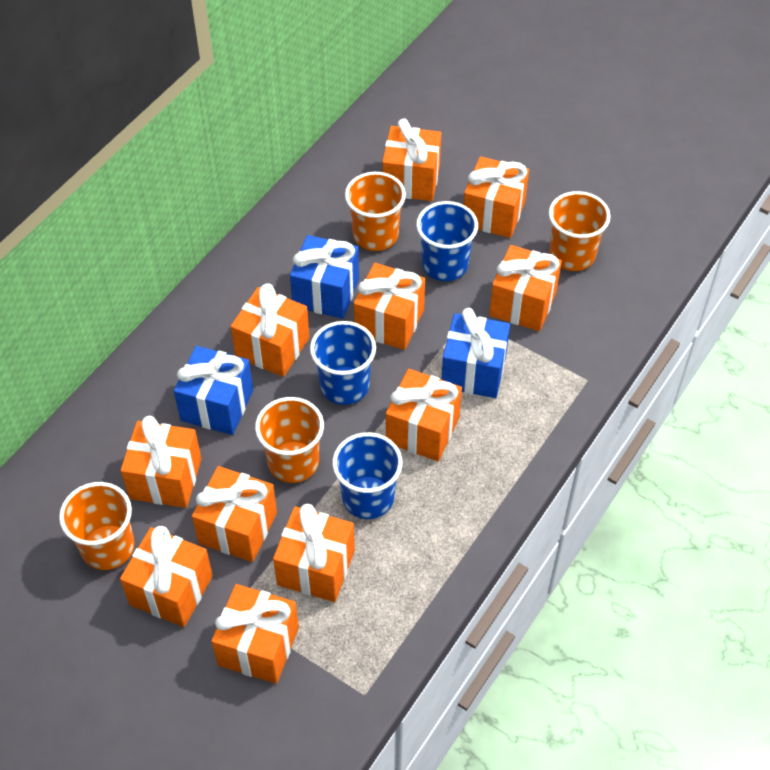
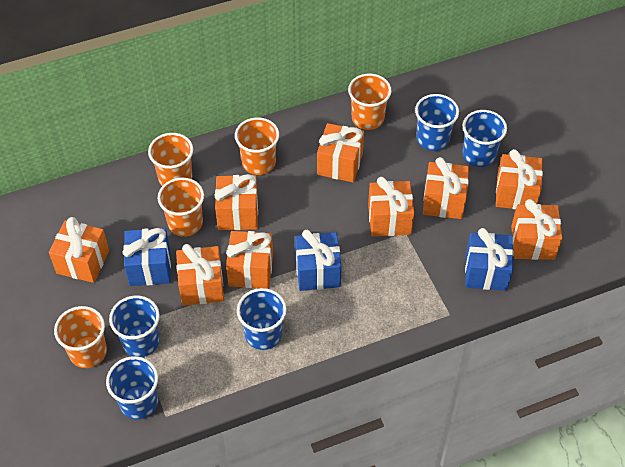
blue cup: [310,321,376,405] [333,432,403,519] [416,201,478,281] = 3 -> [106,356,158,420] [109,296,160,357] [237,288,287,350] [415,94,459,151] [462,110,507,167] = 5
orange cup: [59,482,135,570] [255,397,324,483] [345,172,406,251] [549,191,611,271] = 4 -> [54,306,107,368] [148,133,193,186] [158,178,204,237] [235,117,279,175] [348,74,392,130] = 5
orange gift: [120,526,213,627] [121,416,201,508] [192,466,277,562] [211,584,299,684] [231,283,310,377] [273,504,355,602] [354,263,425,350] [382,118,441,201] [386,369,462,461] [464,156,529,238] [489,245,562,331] = 11 -> [49,217,109,283] [176,244,224,306] [214,174,258,230] [226,231,273,289] [317,123,364,182] [368,177,414,237] [423,157,469,219] [496,149,543,209] [511,199,562,260] = 9

